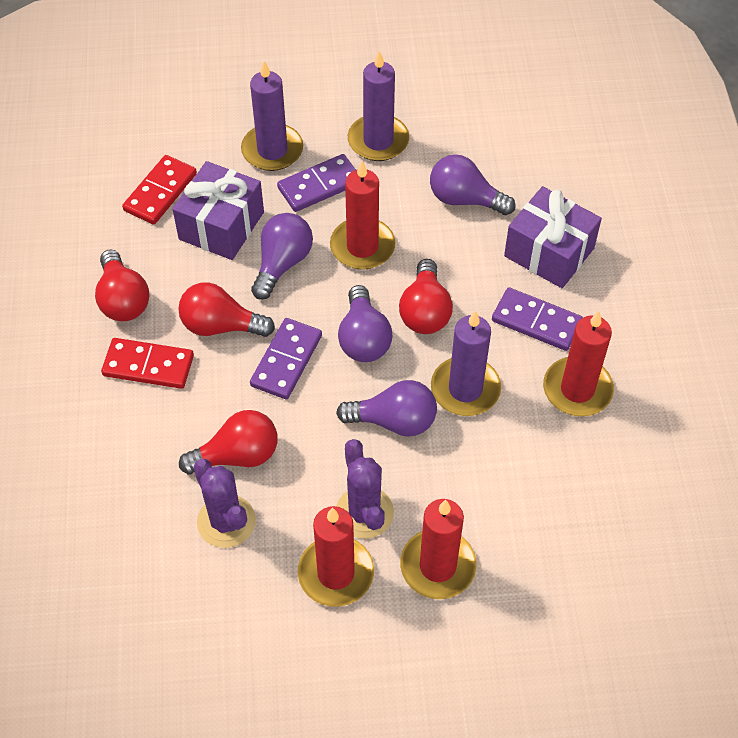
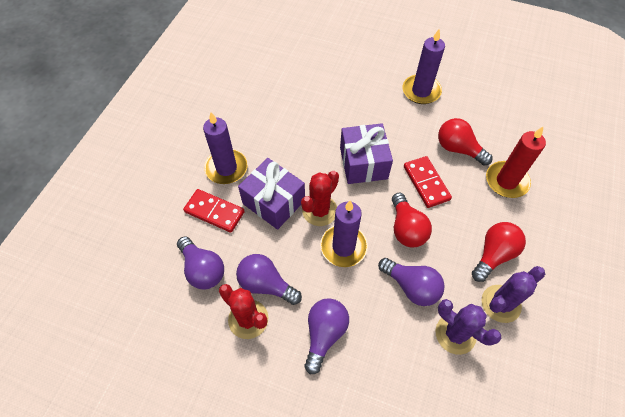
purple domino: [250,318,322,399] [277,154,356,212] [492,287,583,351] = 3 -> none = 0
red cactus: none = 0 -> [219,284,268,339] [301,171,339,226] = 2
red candle: [298,506,374,607] [330,161,395,270] [400,499,477,599] [543,311,614,417] = 4 -> [486,127,546,198] = 1
red light bulb: [95,249,150,321] [178,282,275,337] [179,410,277,475] [399,259,453,334] = 4 -> [392,193,432,247] [438,118,493,166] [472,222,526,282] = 3

